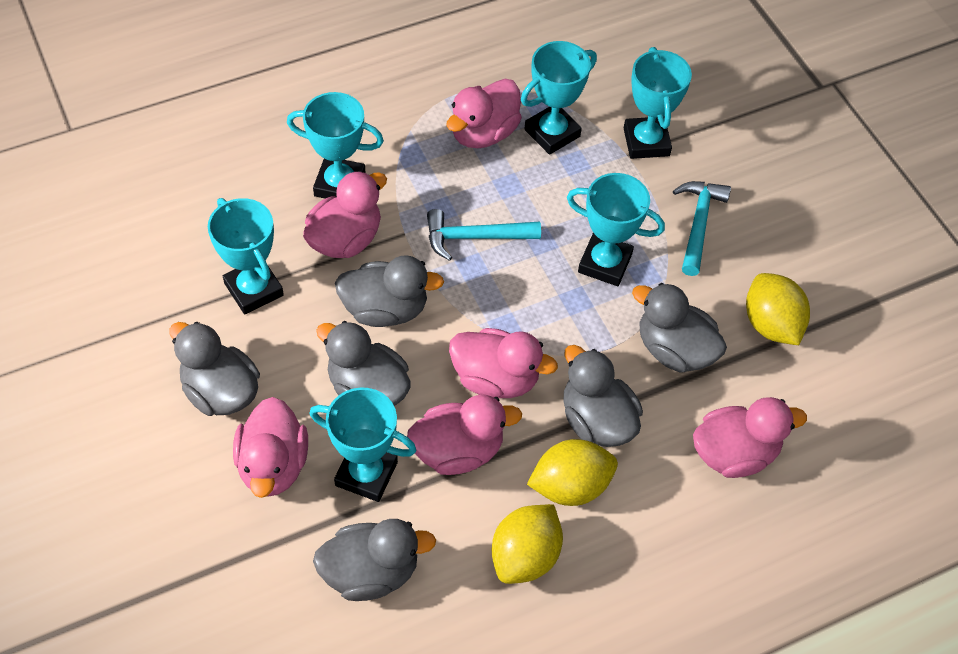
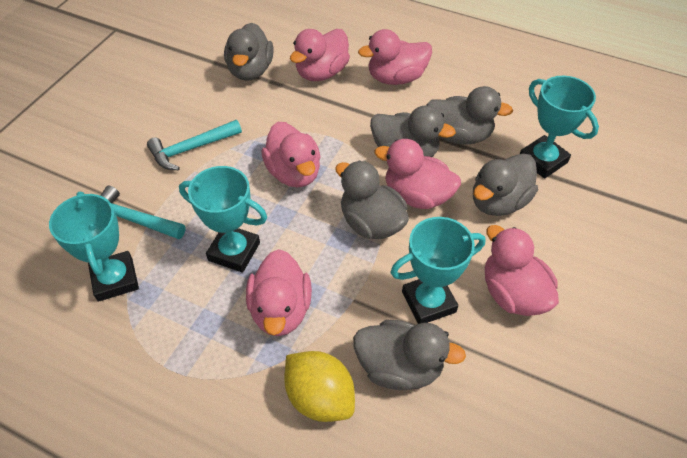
turquoise trophy: [208,198,284,314] [287,92,384,199] [310,387,417,502] [521,41,597,155] [567,173,665,286] [624,47,692,159] = 6 -> [49,192,139,302] [179,166,267,272] [390,217,486,324] [520,76,599,179] = 4
yellow lemon: [492,504,563,584] [527,439,618,506] [746,273,810,345] = 3 -> [284,351,355,422] = 1

